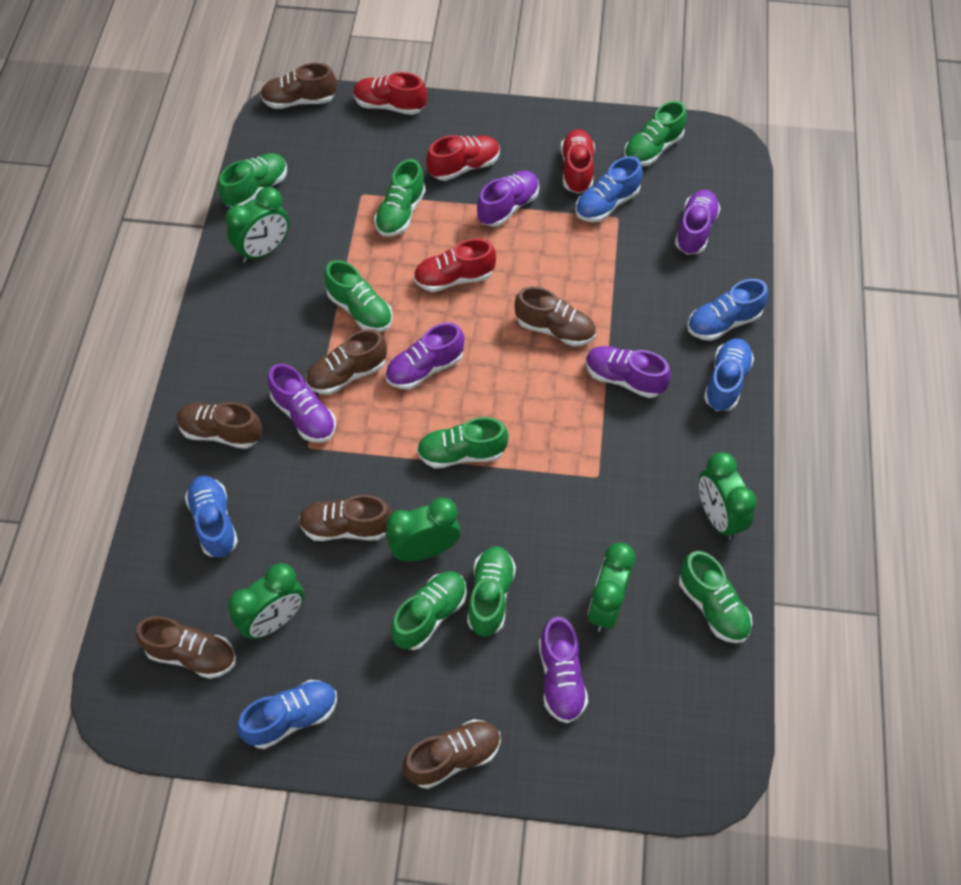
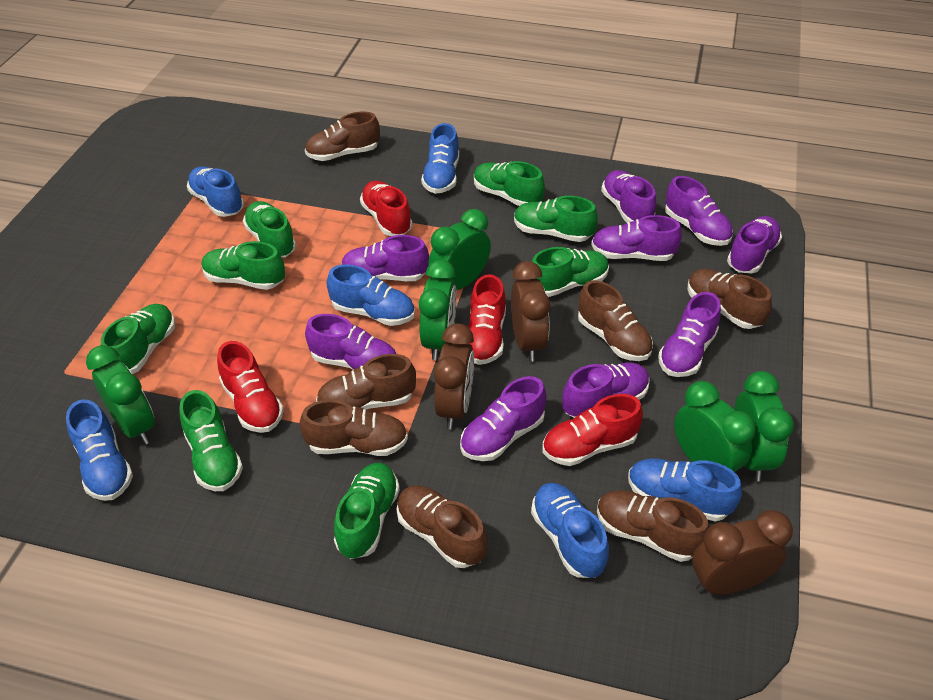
blue shoe: [185,476,238,558] [237,680,337,749] [575,156,643,222] [687,279,768,341] [704,338,754,411] = 5 -> [66,399,133,501] [187,166,244,217] [327,265,415,326] [421,123,459,194] [531,483,609,578] [628,458,742,522] = 6
brown clock: none = 0 -> [434,323,474,429] [511,261,550,362] [692,510,793,595] = 3
purple shoe: [268,364,336,443] [385,323,464,389] [477,170,539,227] [539,617,588,723] [586,346,671,398] [675,190,721,255] = 6 -> [305,314,397,370] [341,235,429,281] [460,376,546,461] [562,362,650,418] [591,215,682,261] [601,170,656,223] [658,292,721,377] [665,176,733,246] [727,216,782,273] = 9

